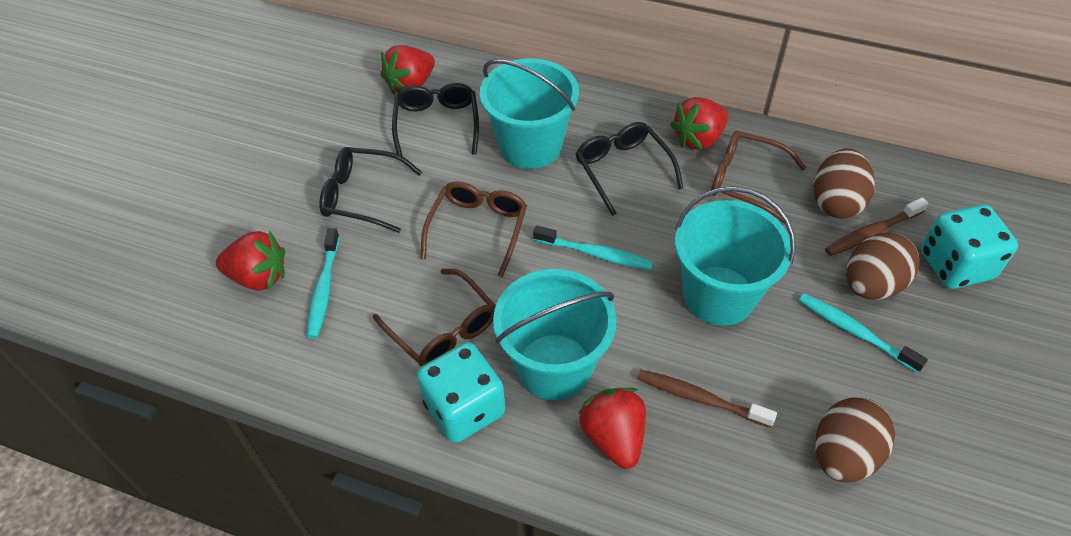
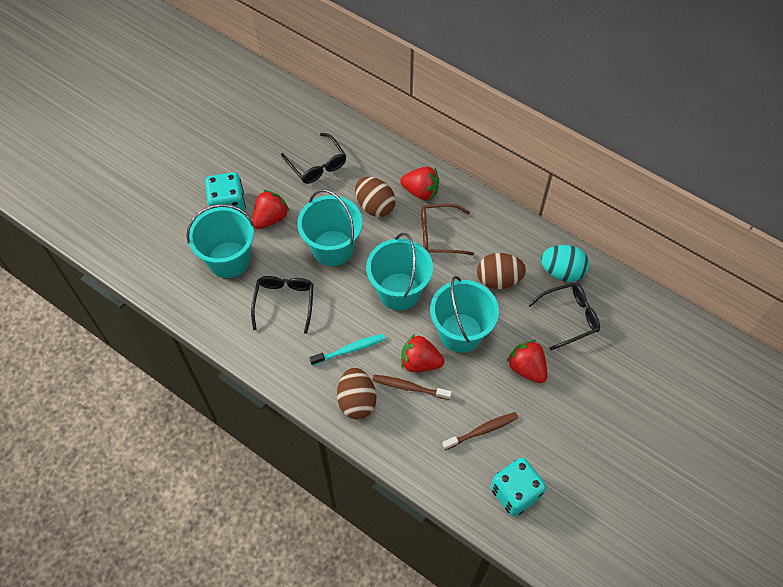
brown glasses: [373,269,496,367] [421,181,527,277] [711,131,807,224] = 3 -> [421,204,474,255] = 1
turquoise bucket: [480,59,579,169] [493,269,616,401] [675,186,796,326] = 3 -> [186,204,254,278] [297,189,362,266] [366,233,433,311] [430,276,499,353] = 4
turquoise egg: none = 0 -> [541,245,589,282] = 1
turquoise toothbrush: [307,228,340,339] [533,225,653,271] [799,293,928,373] = 3 -> [309,334,385,366] = 1

